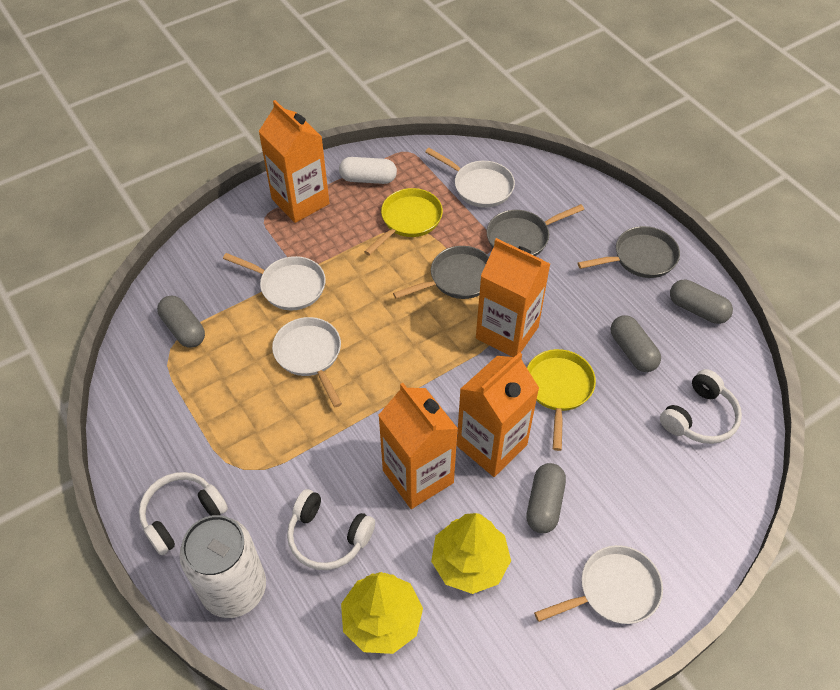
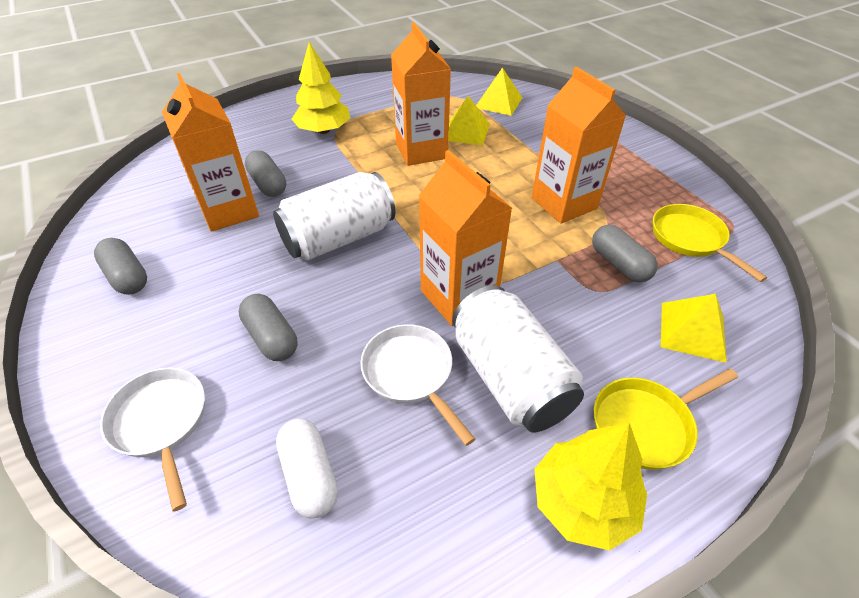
grey pan: [393,246,489,299] [487,204,584,256] [578,226,680,278] = 3 -> none = 0
white can: [179,515,266,618] = 1 -> [273,172,396,260] [452,285,584,433] = 2
white headphones: [139,472,228,555] [287,489,375,570] [660,369,742,444] = 3 -> none = 0
white pan: [223,253,326,310] [272,317,342,407] [425,148,515,208] [534,545,663,624] = 4 -> [100,368,205,512] [360,324,475,446] = 2
yellow pyramid: none = 0 -> [449,96,490,146] [476,67,522,116] [661,294,727,363] = 3

